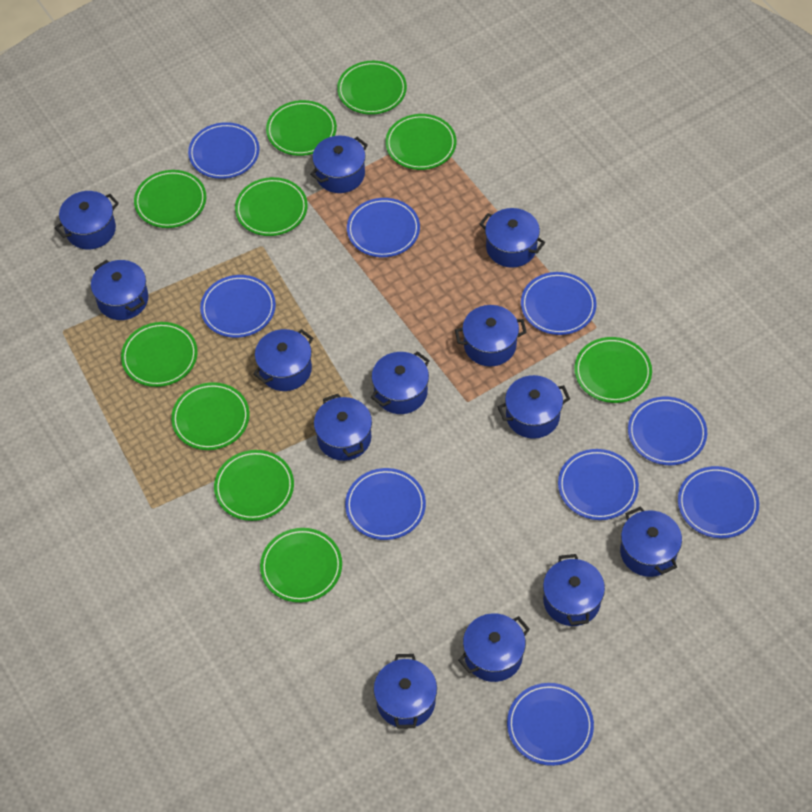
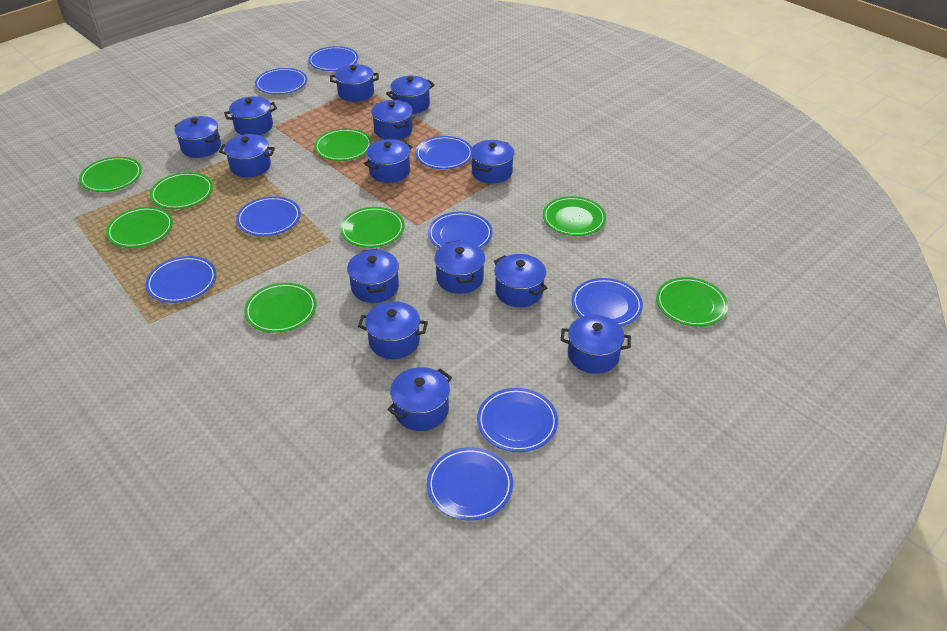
blue pot: [55,191,119,249] [91,260,149,320] [253,329,313,391] [310,135,368,193] [314,394,372,461] [371,351,430,414] [374,654,437,729] [455,305,527,367] [458,613,530,682] [480,208,545,268] [498,375,570,439] [543,554,605,626] [620,506,682,577] = 13 -> [174,116,221,158] [219,134,275,177] [224,96,277,135] [330,64,379,102] [347,249,399,303] [358,301,428,359] [364,139,413,183] [371,100,413,140] [386,76,435,114] [387,367,452,431] [434,240,485,294] [470,140,514,184] [494,254,547,307] [561,315,631,374] = 14
green plate: [121,322,198,387] [134,170,206,228] [171,382,250,450] [214,450,294,521] [235,177,308,236] [260,528,342,603] [266,100,337,156] [337,61,407,115] [385,114,456,170] [574,337,652,403] = 10 -> [79,157,142,192] [106,207,173,248] [150,172,213,209] [244,283,316,333] [314,128,372,161] [340,207,405,248] [543,196,606,236] [656,277,728,327] = 8

